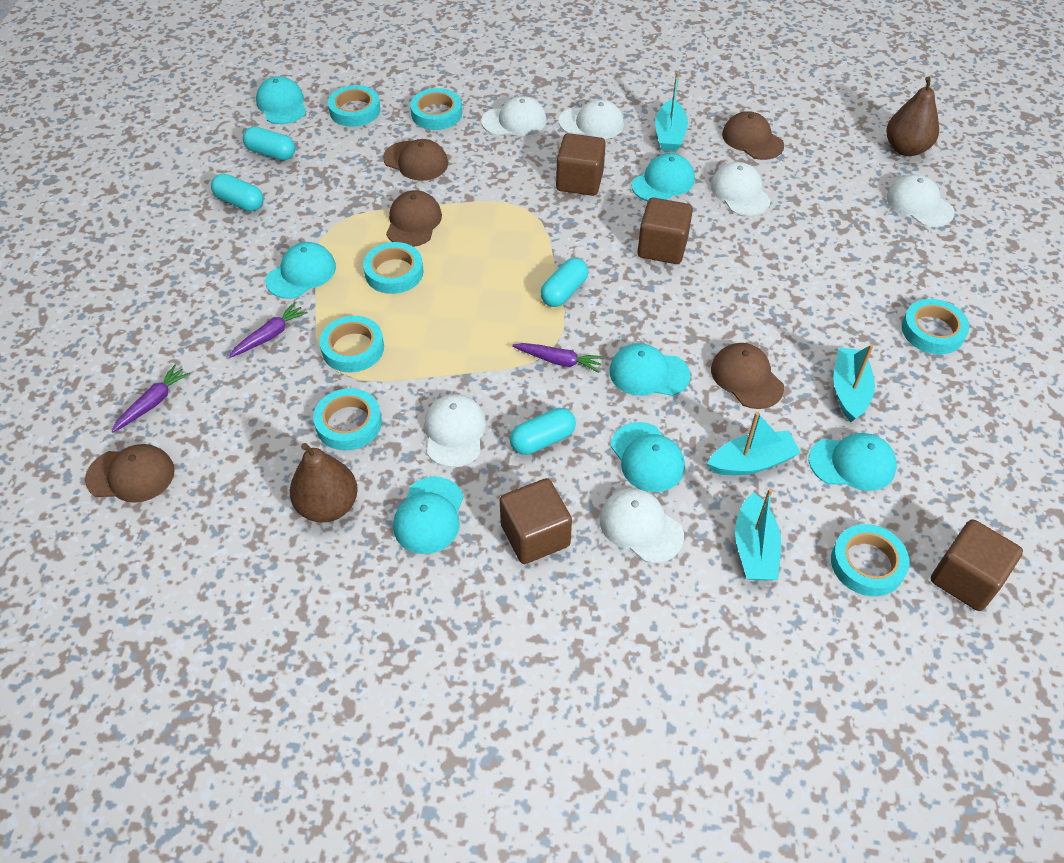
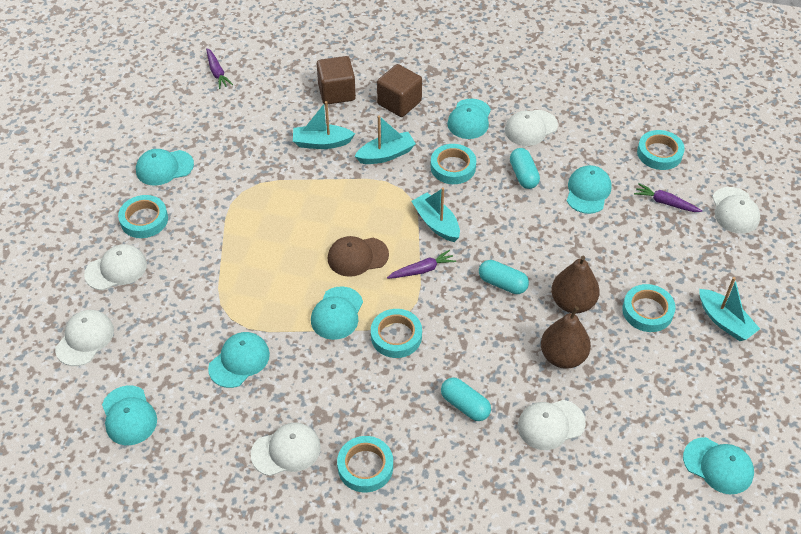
brown cap: [85,444,175,503] [383,139,448,181] [386,190,442,247] [711,343,784,409] [722,111,784,160] = 5 -> [328,236,389,277] = 1
brown cube: [500,478,572,564] [556,133,606,196] [637,198,693,264] [931,519,1023,611] = 4 -> [317,56,356,104] [377,64,422,117] = 2
turquoise capsule: [211,174,263,212] [243,126,295,160] [510,408,576,455] [540,258,588,307] = 4 -> [441,377,491,421] [479,260,529,294] [510,148,540,189] = 3
turquoise tape: [313,388,382,450] [319,316,384,372] [328,85,380,127] [363,242,424,294] [410,88,462,130] [831,524,910,596] [902,299,969,354] = 7 -> [118,195,168,238] [337,436,393,492] [371,309,422,358] [431,144,476,184] [622,284,675,332] [637,130,685,170] = 6

